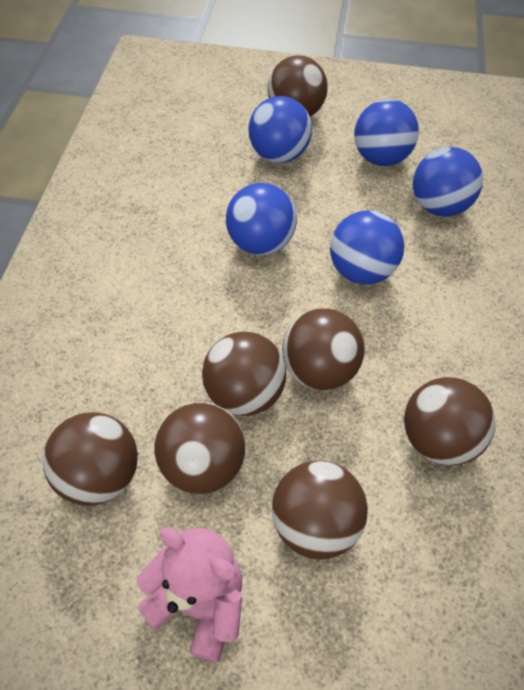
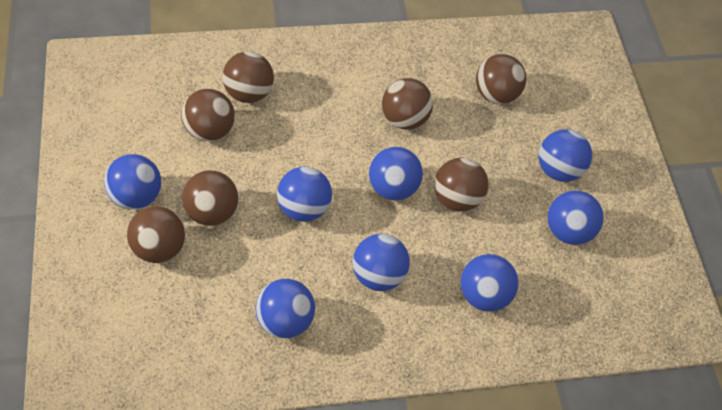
blue ball: [226,183,297,255] [248,96,312,163] [330,210,404,285] [354,99,419,166] [413,147,483,217] = 5 -> [104,154,161,210] [256,279,315,338] [277,167,332,222] [352,234,410,291] [369,147,423,200] [461,254,519,312] [538,129,592,182] [547,190,604,245] = 8
pink teddy bear: [136,527,242,662] = 1 -> none = 0

